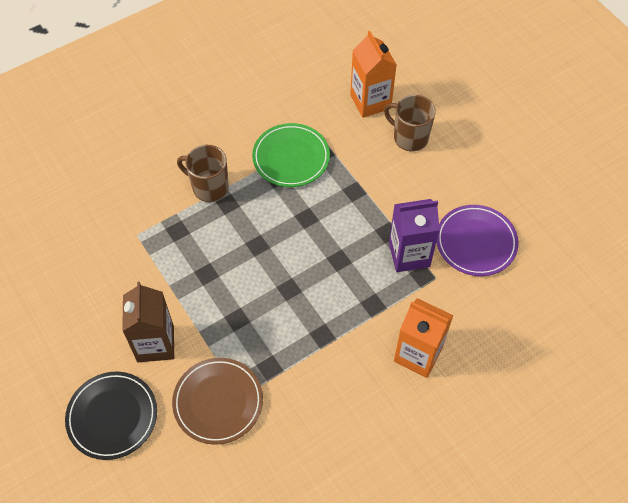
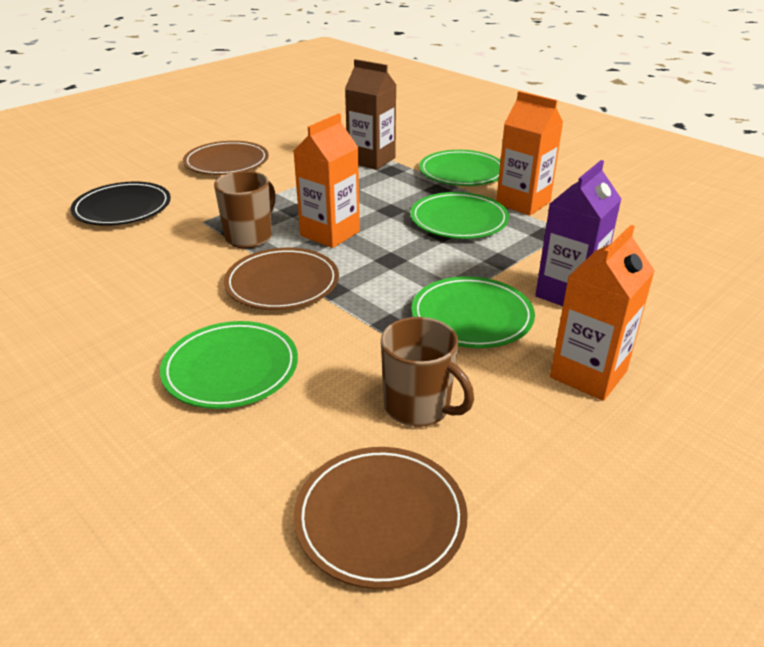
brown plate: [172,358,263,445] = 1 -> [183,141,269,175] [224,248,339,310] [294,447,468,589] = 3
green plate: [252,123,330,187] = 1 -> [160,321,298,409] [410,192,509,239] [411,276,535,348] [419,150,501,186] = 4
orange carton: [350,31,397,118] [394,298,453,378] = 2 -> [294,113,360,248] [496,91,563,216] [550,225,655,401] = 3
purple plate: [436,205,519,276] = 1 -> none = 0

